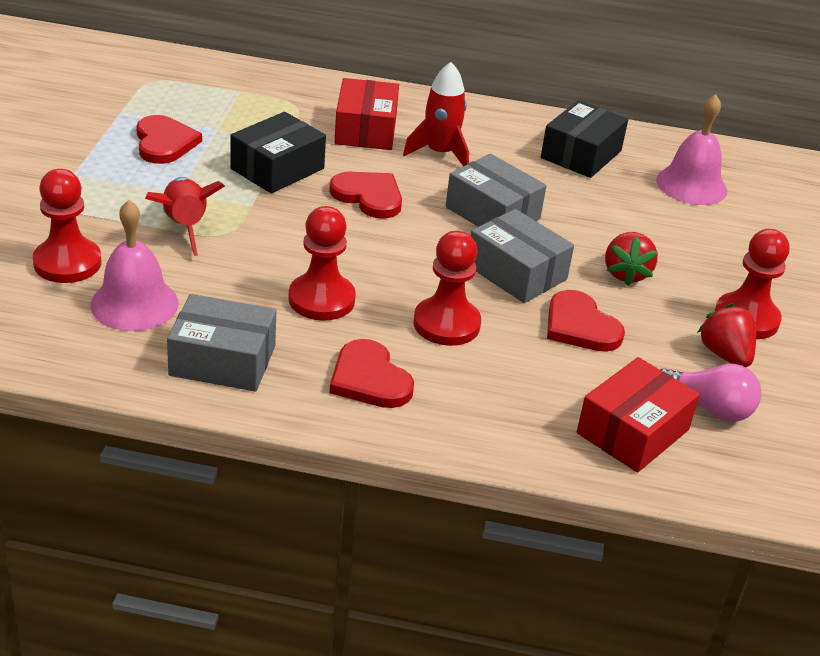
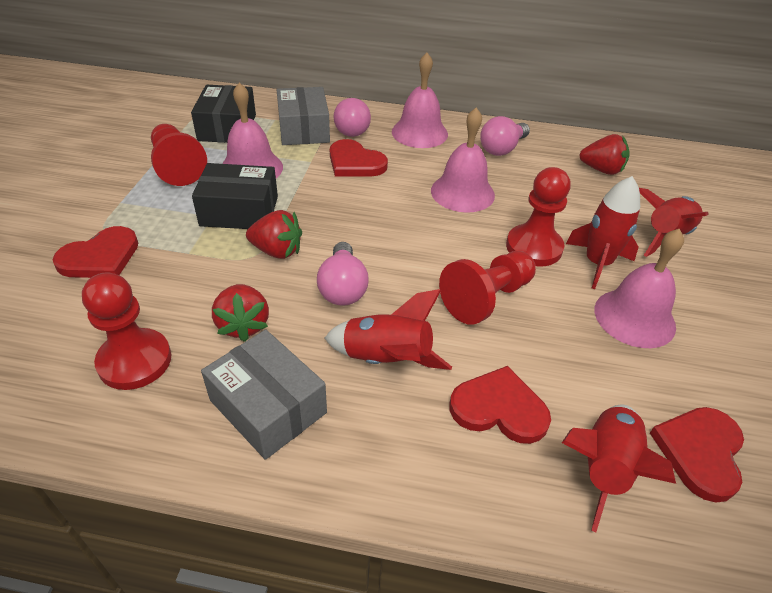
grey box: [167,294,276,392] [446,154,546,227] [471,209,574,303] = 3 -> [201,330,327,460] [277,87,330,145] = 2
pink bell: [91,200,179,331] [656,94,727,205] = 2 -> [222,83,283,178] [392,53,448,148] [431,107,495,213] [595,229,684,348] = 4
pink light bulb: [660,364,762,422] = 1 -> [317,242,369,306] [333,98,371,137] [480,116,530,156] = 3
red box: [334,78,399,150] [577,357,700,473] = 2 -> none = 0
red rocket: [145,177,225,256] [403,62,469,166] = 2 -> [325,289,452,370] [562,405,676,532] [566,176,640,289] [639,188,709,257] = 4
red strawberry: [605,232,658,286] [697,304,756,367] = 2 -> [212,284,269,342] [246,210,302,259] [579,134,630,175] = 3

